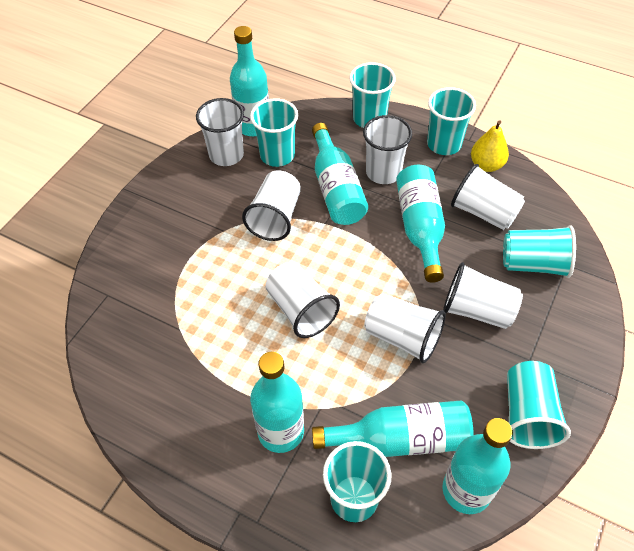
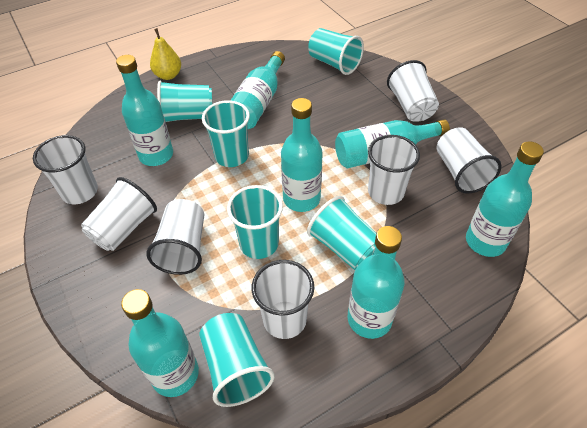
turquoise bottle: [230,26,269,136] [250,352,304,453] [312,123,368,225] [312,401,474,457] [396,165,445,283] [443,418,513,514] = 6 -> [116,55,173,166] [121,289,199,397] [230,51,285,129] [281,98,323,212] [335,119,450,168] [347,226,405,339] [466,142,544,257] = 7

